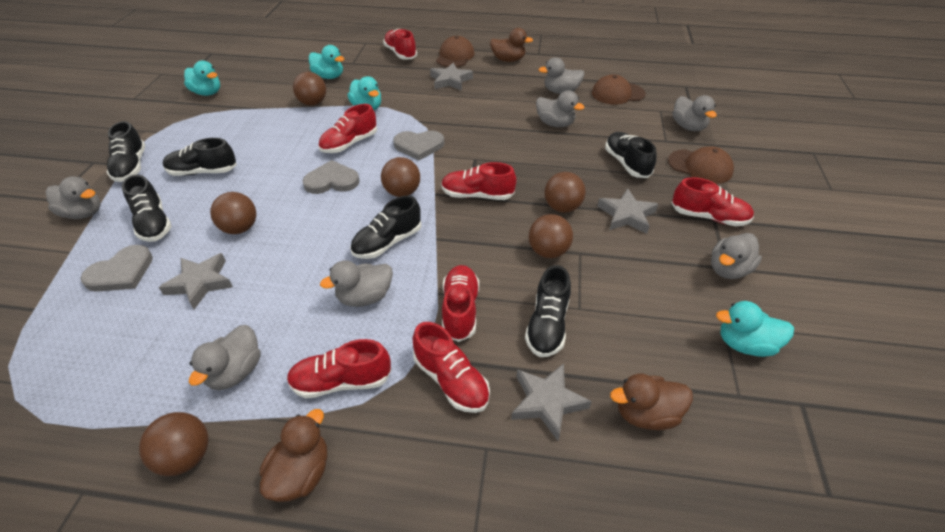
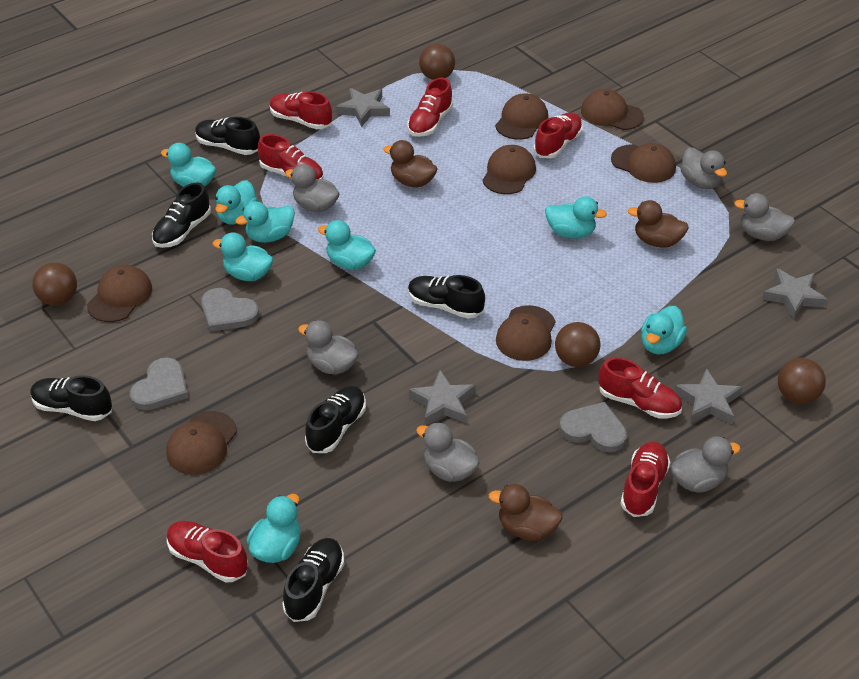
brown ball: [139,412,209,476] [210,192,257,234] [293,72,326,106] [381,157,420,197] [529,214,573,258] [544,172,586,213] = 6 -> [32,262,77,306] [419,44,455,80] [555,322,601,367] [778,358,826,404] = 4
brown cap: [436,36,474,67] [592,74,646,105] [668,146,734,184] = 3 -> [87,265,152,322] [166,411,237,475] [482,145,536,194] [495,93,548,140] [496,305,556,361] [581,89,644,130] [611,143,676,183] = 7
grey duck: [45,176,101,219] [189,325,261,390] [320,261,393,307] [536,91,584,127] [539,57,584,94] [672,95,717,131] [711,233,762,279] = 7 -> [285,164,340,212] [298,320,359,375] [416,422,480,482] [671,436,741,493] [680,147,727,189] [734,193,795,241] = 6
turquoise duck: [184,61,220,96] [309,45,344,79] [347,76,381,110] [716,301,794,357] = 4 -> [161,143,216,187] [213,232,273,281] [215,180,258,225] [235,201,295,243] [247,494,301,563] [318,220,376,270] [545,196,607,239] [641,306,687,354] = 8

